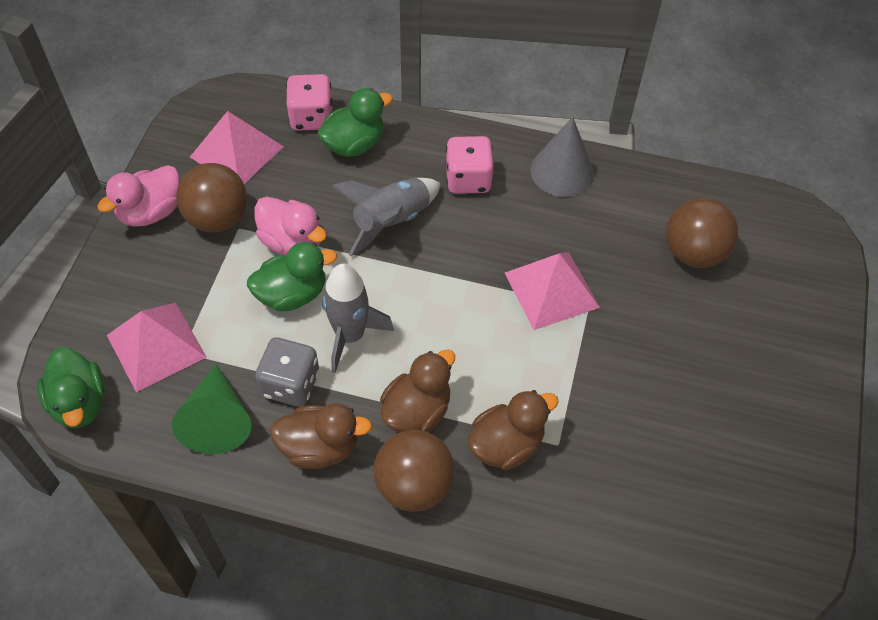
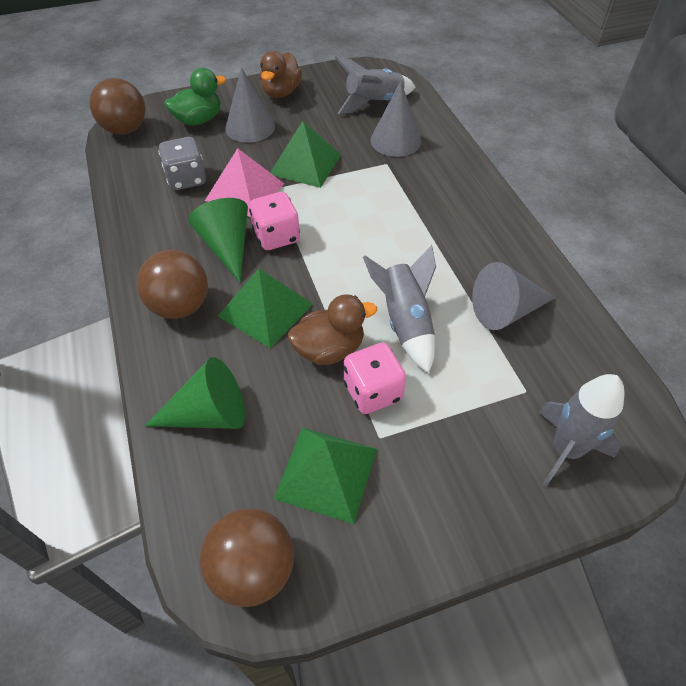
brown duck: [270,403,372,469] [380,349,455,433] [468,390,559,470] = 3 -> [260,51,302,98] [288,294,377,365] = 2
green cone: [172,364,251,454] = 1 -> [145,357,245,429] [188,198,248,283] = 2
green duck: [37,347,105,428] [247,242,337,312] [318,88,393,157] = 3 -> [165,68,226,125] = 1
green pyramid: none = 0 -> [218,269,313,348] [270,121,341,188] [274,428,377,524] = 3
grey cone: [531,117,594,197] = 1 -> [225,67,275,143] [370,81,421,157] [472,262,556,330] = 3
grey rocket: [322,263,394,373] [331,178,441,256] = 2 -> [335,56,416,114] [363,245,436,373] [539,374,625,486] = 3
pink duck: [97,165,180,227] [254,196,327,255] = 2 -> none = 0
pink pyramid: [107,303,207,392] [190,111,284,184] [505,252,600,330] = 3 -> [205,148,284,217] = 1

